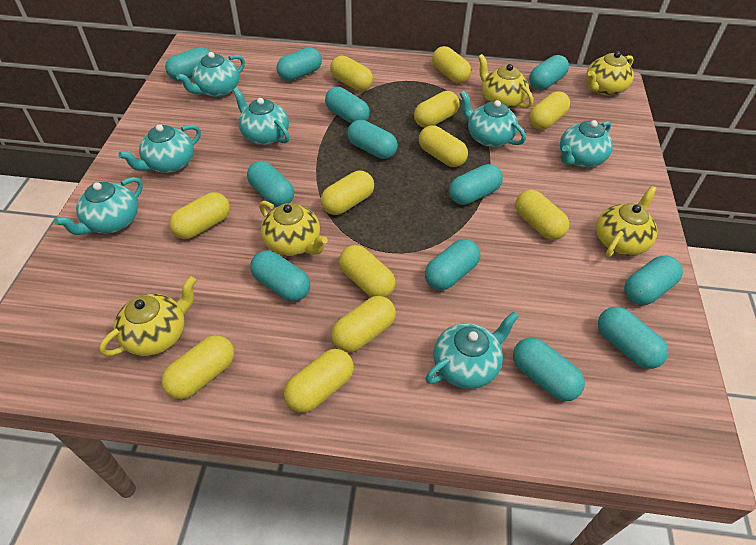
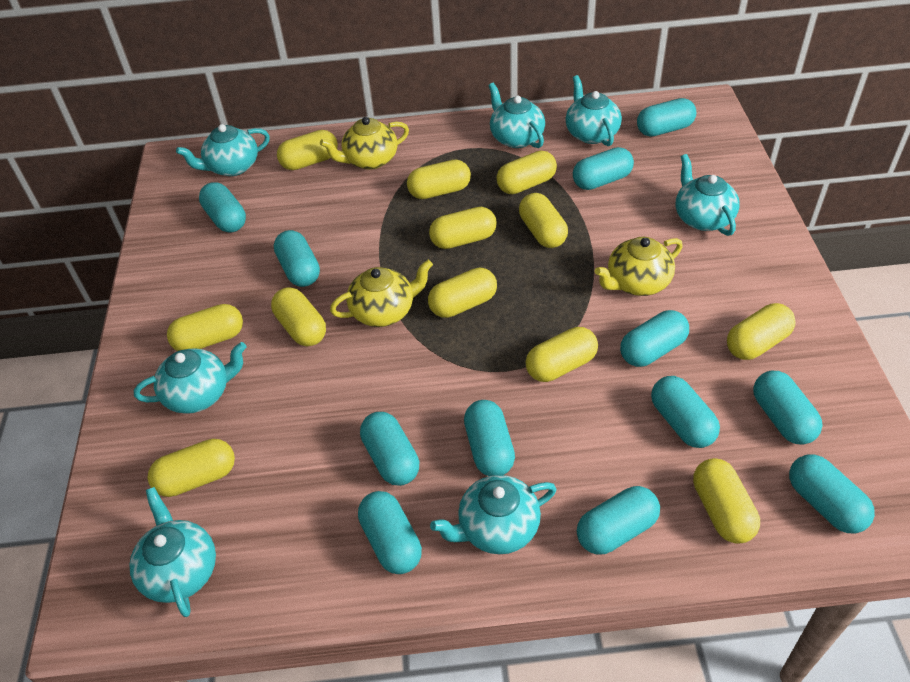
yellow teapot: [99,276,196,356] [259,201,328,256] [478,54,533,109] [586,51,634,96] [596,186,657,257] = 5 -> [320,117,409,170] [330,260,433,327] [594,237,683,296] = 3

